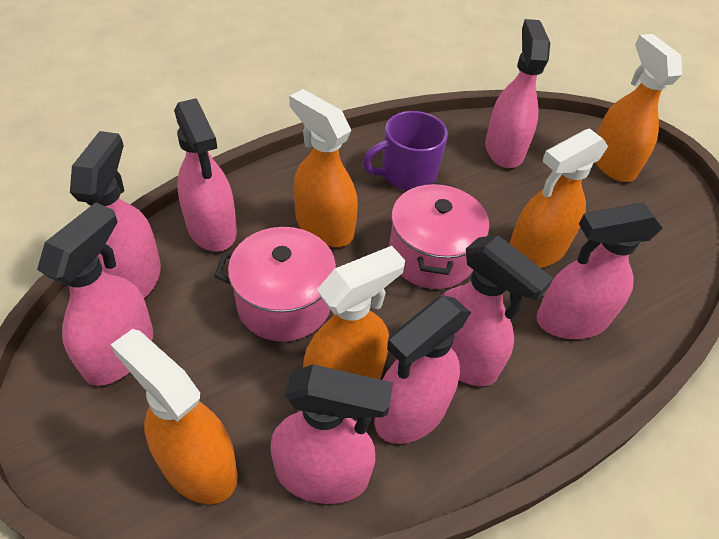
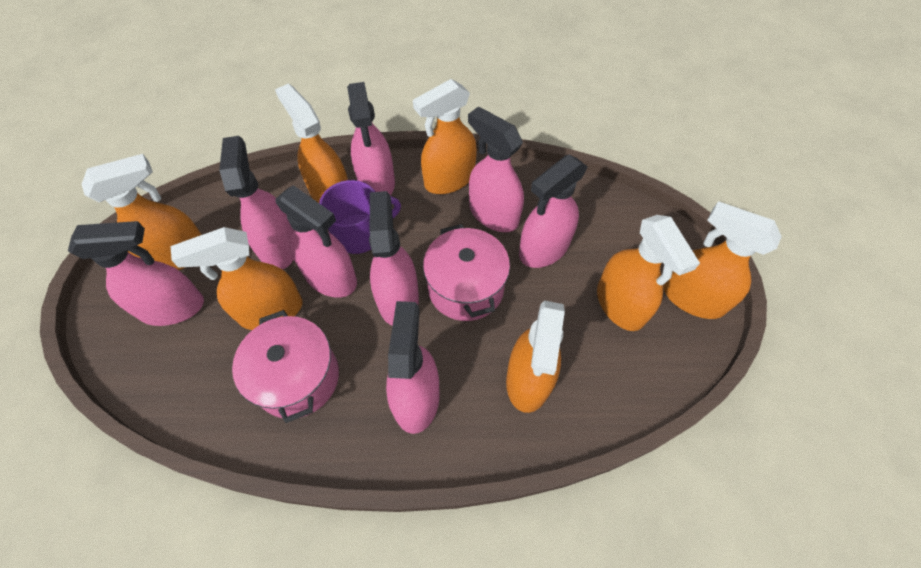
orange spray bottle: [111,329,238,504] [289,89,358,247] [303,246,405,379] [510,128,608,268] [595,34,682,182] = 5 -> [82,154,202,270] [170,227,302,330] [275,84,348,203] [413,79,477,194] [506,301,565,413] [597,215,700,331] [663,201,782,319] = 7

